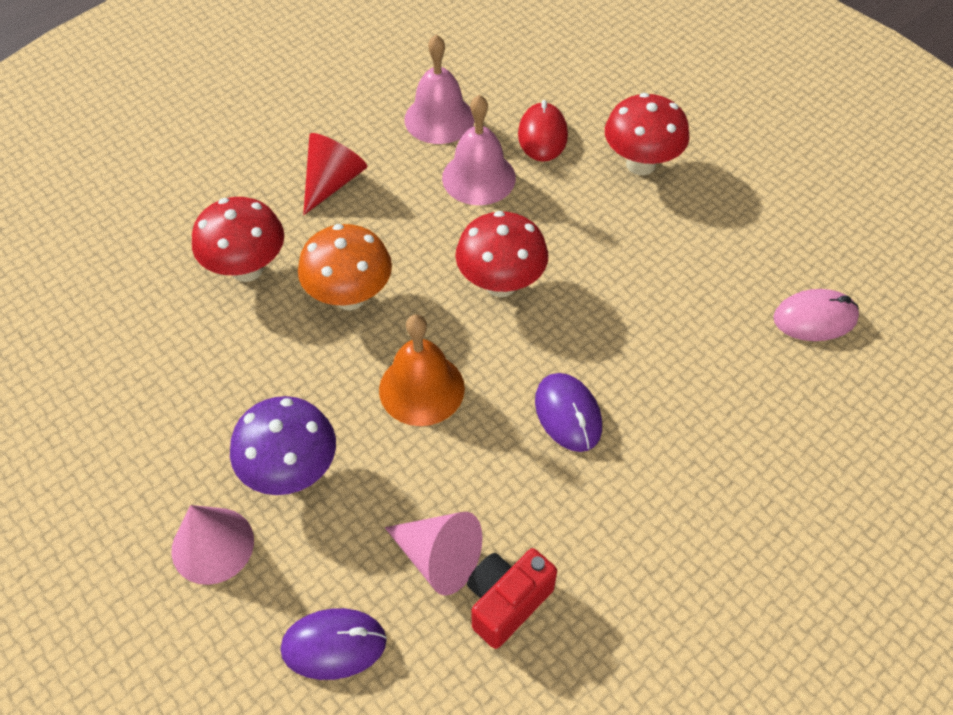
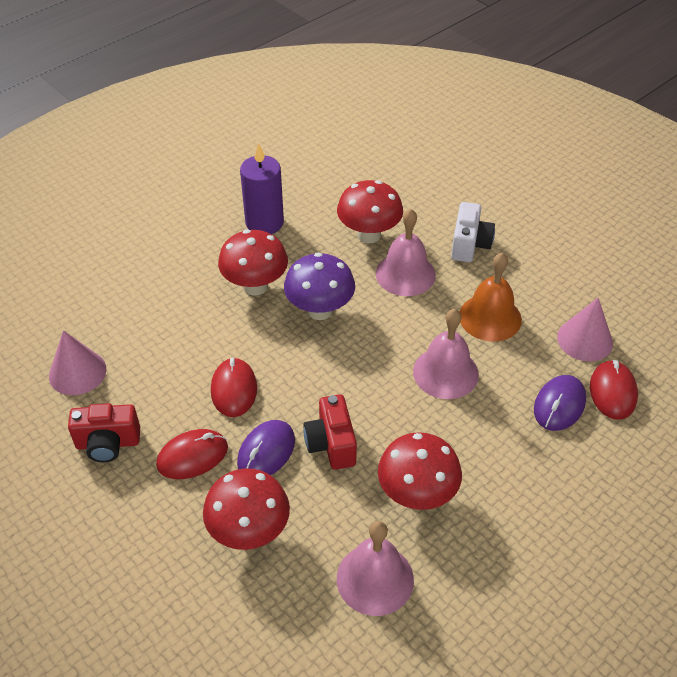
orange mushroom: [298,224,392,310] = 1 -> none = 0
pink bell: [404,35,475,144] [442,95,516,205] = 2 -> [337,521,414,616] [376,209,436,296] [413,309,479,399] = 3
pink mouse: [773,289,859,341] = 1 -> none = 0
purple candle: none = 0 -> [240,143,284,234] = 1
red camera: [467,548,557,649] = 1 -> [68,403,140,462] [303,394,357,470] = 2
red cone: [303,133,368,215] = 1 -> none = 0
red mouse: [518,100,568,162] = 1 -> [156,429,228,479] [211,357,257,417] [590,360,638,420] = 3
red mushroom: [192,197,284,282] [455,211,548,297] [605,93,690,175] = 3 -> [203,468,290,550] [218,230,288,296] [337,180,403,244] [378,432,462,510] = 4
white camera: none = 0 -> [451,202,495,262] = 1

